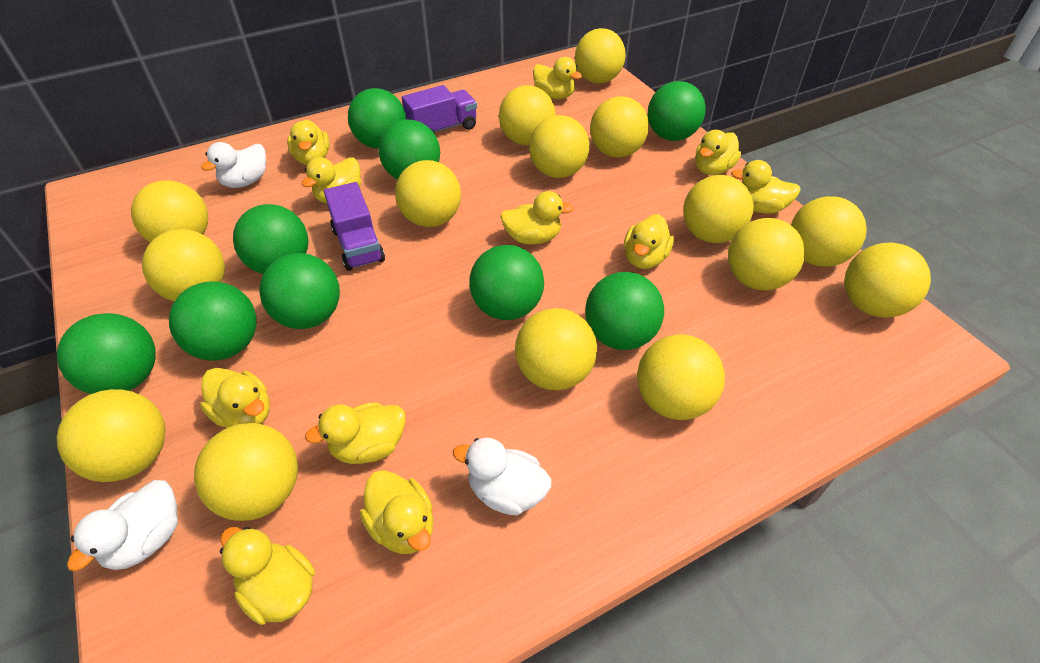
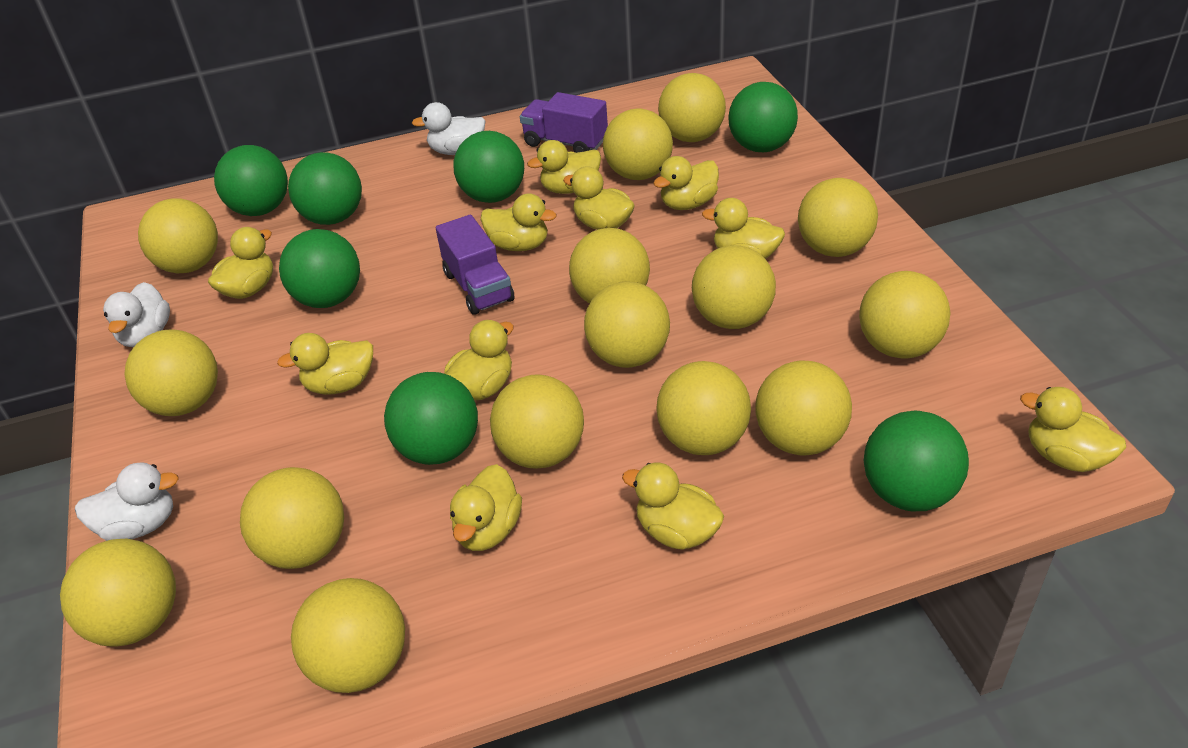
green ball: [57,313,155,394] [169,282,257,361] [233,204,309,274] [259,253,340,329] [348,88,406,149] [379,120,440,179] [469,245,544,320] [585,272,664,350] [648,81,706,141] = 9 -> [214,145,288,216] [279,229,360,308] [288,152,362,225] [384,372,478,465] [454,131,524,203] [728,82,798,152] [864,411,969,511] = 7

